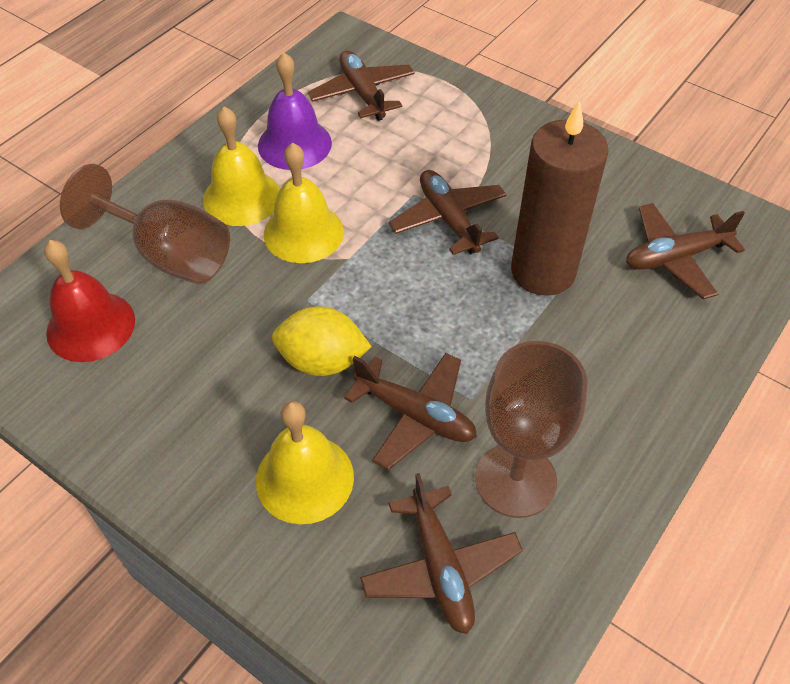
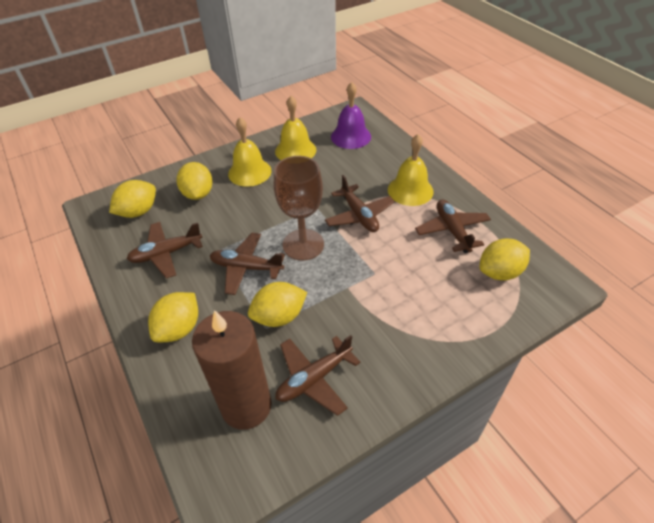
brown goblet: [60,164,230,284] [475,341,587,518] = 2 -> [274,156,324,260] = 1
red bell: [44,240,135,362] = 1 -> none = 0
yellow lemon: [272,306,372,376] = 1 -> [109,180,156,218] [148,292,198,342] [176,162,213,200] [248,282,307,327] [479,239,530,281] = 5

